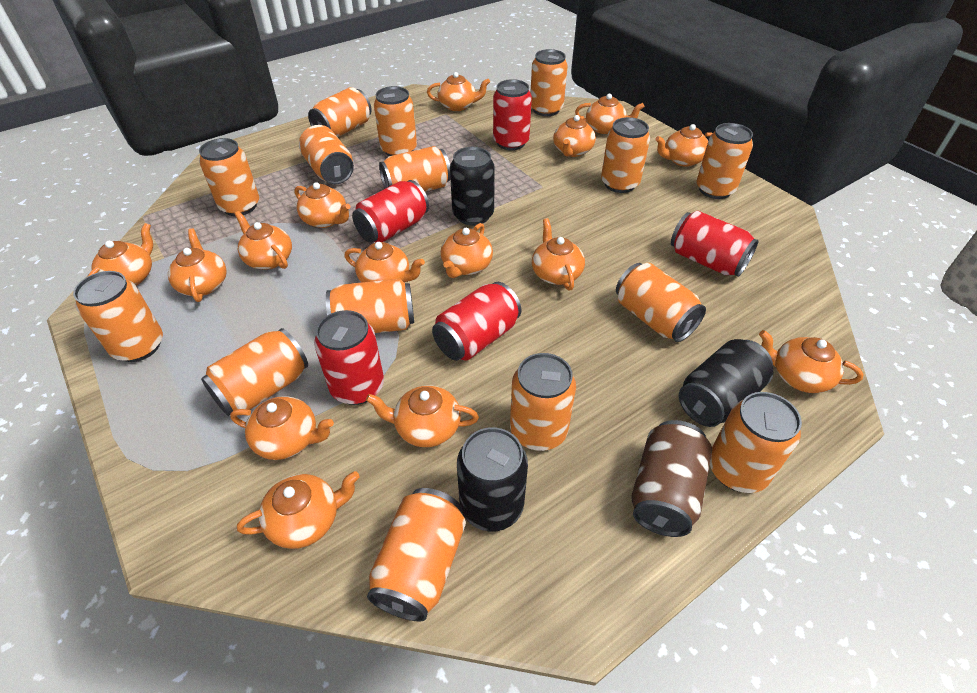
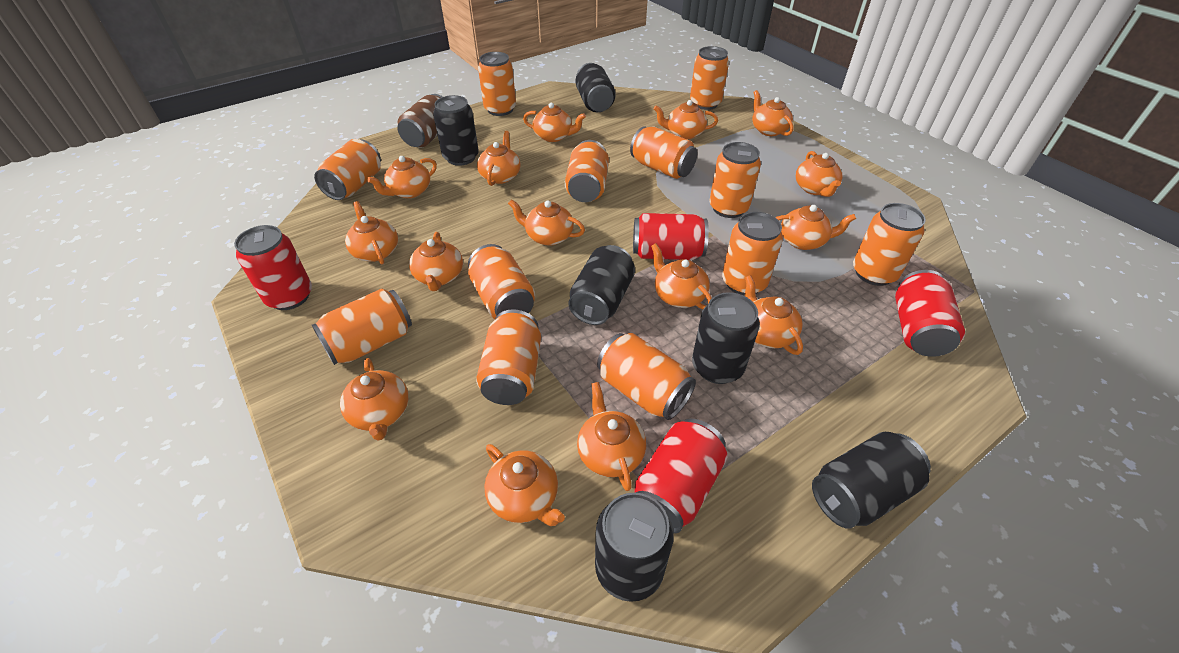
black can: [450,147,495,226] [457,427,528,532] [679,339,773,427] = 3 -> [433,95,479,166] [568,245,635,325] [576,63,616,112] [595,493,674,602] [692,292,760,384] [812,432,931,529] = 6
orange can: [73,271,163,362] [199,138,259,216] [201,328,308,416] [299,125,354,184] [308,87,371,137] [326,279,414,333] [367,488,466,622] [374,86,417,156] [379,146,450,192] [510,353,576,451] [530,49,568,116] [601,117,650,193] [616,263,706,342] [696,123,753,199] [710,392,802,493] = 15 -> [312,289,412,365] [314,139,381,200] [468,244,535,319] [476,309,541,405] [478,52,516,116] [565,140,609,202] [597,333,696,420] [630,126,697,179] [690,46,729,110] [710,142,761,218] [722,212,783,295] [853,203,926,286] = 12
red can: [314,310,384,405] [352,180,429,243] [432,282,521,361] [493,79,532,150] [671,211,759,277] = 5 -> [234,225,312,310] [633,213,709,260] [634,419,727,533] [895,270,965,357] = 4

